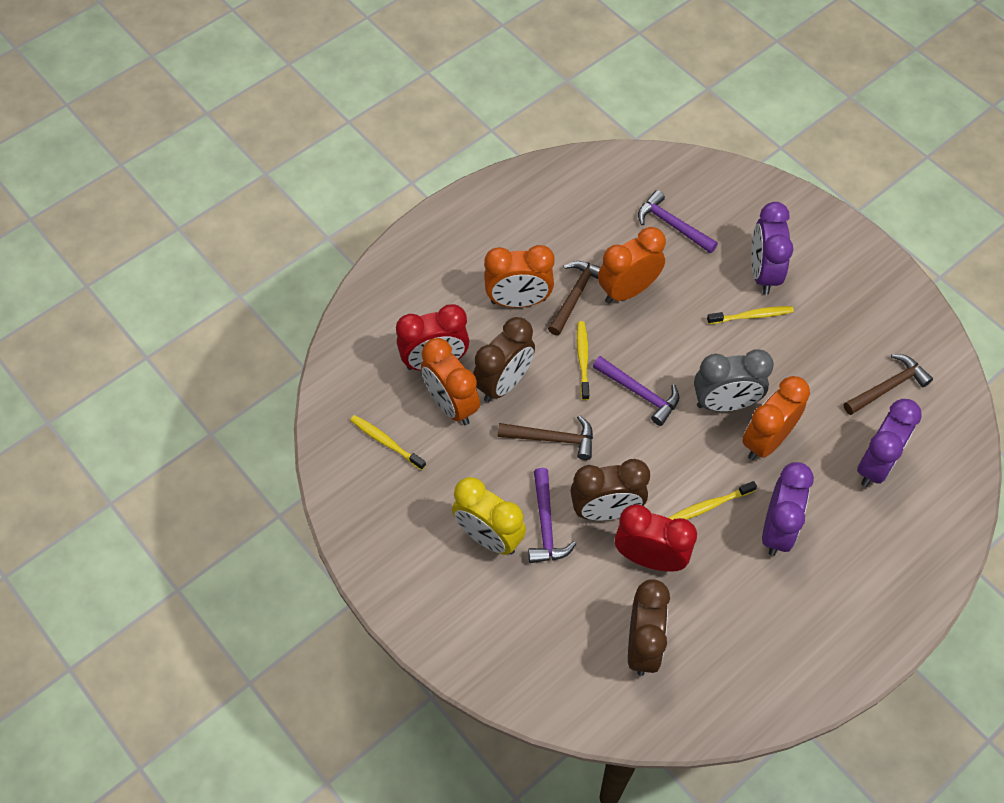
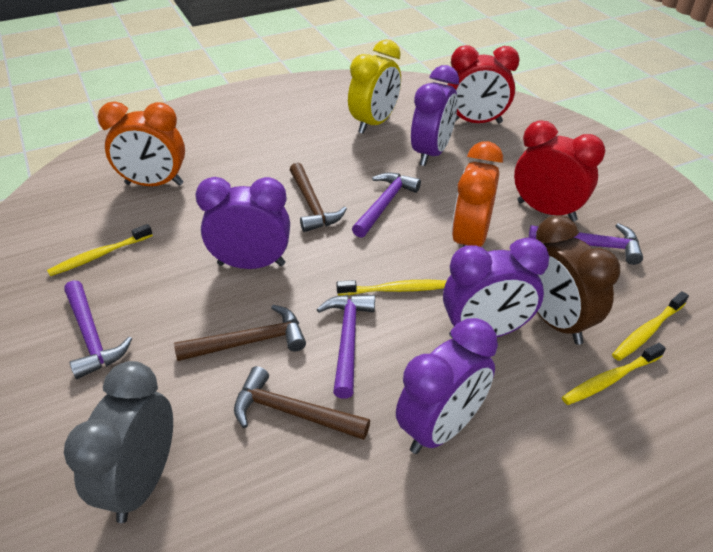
brown clock: [473,317,535,402] [570,459,650,521] [628,579,670,676] = 3 -> [536,215,620,345] = 1
orange clock: [421,338,480,425] [484,245,555,308] [598,227,666,303] [742,376,810,460] = 4 -> [98,102,185,186] [452,141,503,247] = 2
purple clock: [751,202,793,295] [762,462,814,556] [857,399,922,487] = 3 -> [195,177,290,269] [396,318,498,454] [411,65,459,166] [443,237,549,338] = 4
purple hammer: [528,468,576,563] [593,356,679,426] [638,190,718,253] = 3 -> [64,280,132,379] [316,295,375,399] [352,172,421,238] [529,223,643,265] = 4

